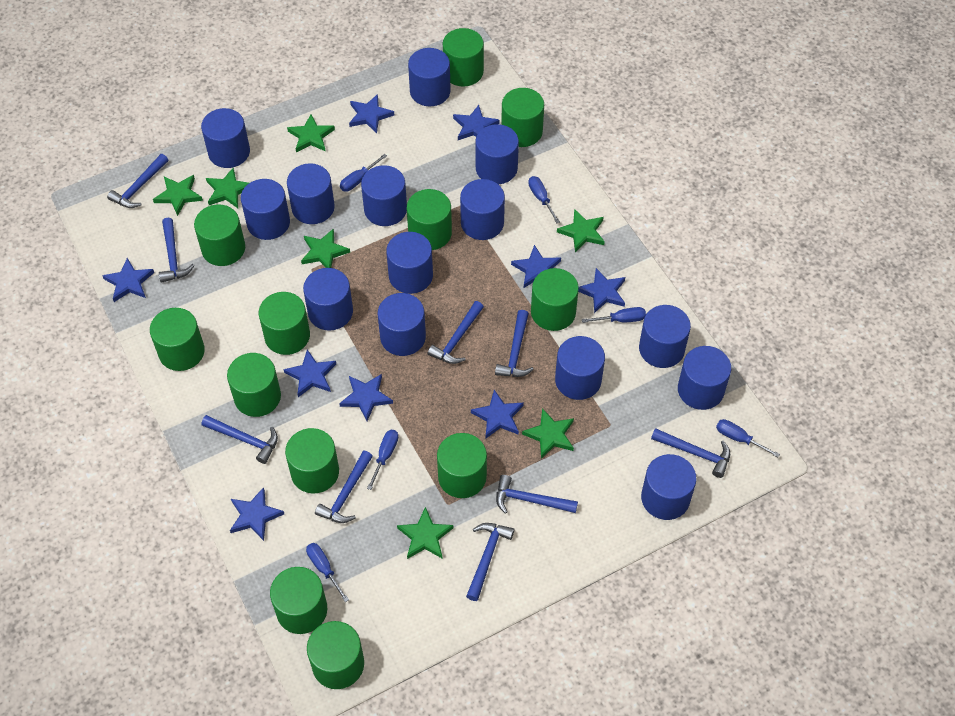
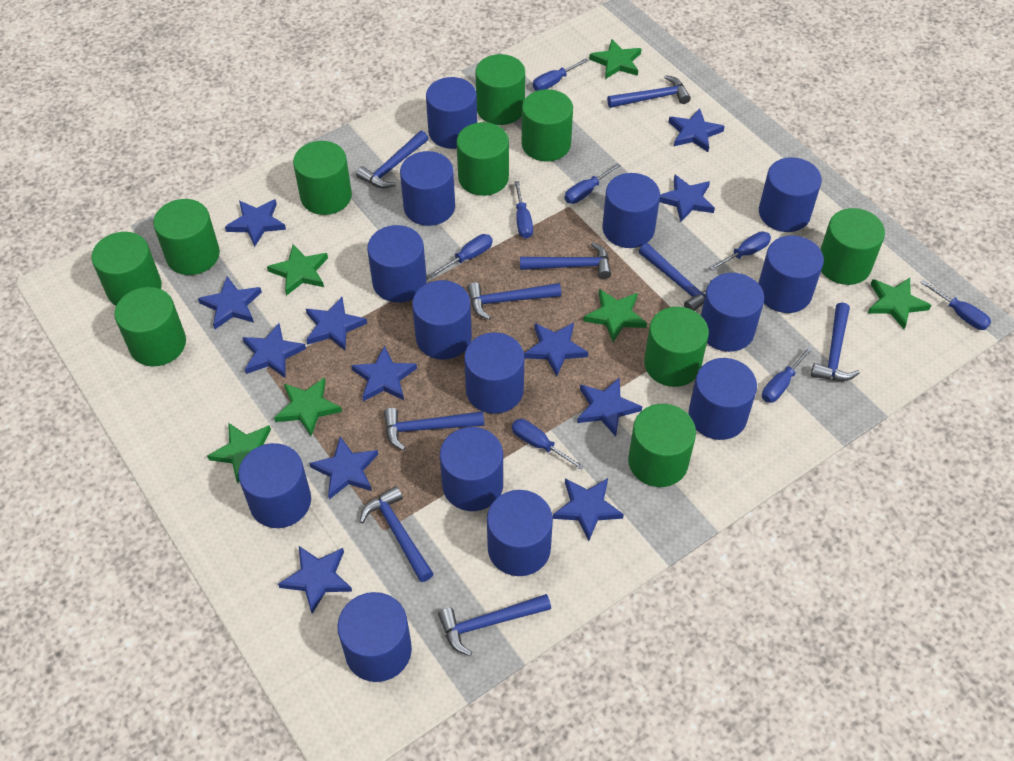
blue screwdriver: [306,543,349,602] [340,154,387,191] [367,430,398,490] [528,176,560,223] [582,307,646,323] [716,419,780,457] = 6 -> [429,234,493,278] [512,419,584,470] [514,181,533,239] [533,58,589,91] [565,163,621,204] [709,231,771,271] [762,346,813,403] [921,280,991,330] = 8
blue star: [102,258,154,302] [230,487,284,541] [283,349,336,397] [339,374,393,421] [349,94,394,133] [453,105,500,140] [471,390,524,438] [511,245,561,288] [578,268,625,313] = 9 -> [198,276,262,329] [225,199,286,247] [242,323,306,378] [278,546,352,614] [306,297,367,350] [310,437,378,499] [351,346,417,401] [524,322,588,376] [553,478,624,541] [577,377,642,437] [659,175,715,222] [669,108,725,152] = 12
green cylinder: [150,308,205,371] [194,205,245,266] [227,353,281,417] [259,292,310,355] [270,567,327,634] [285,428,339,493] [307,621,364,689] [407,189,452,250] [437,433,487,498] [443,28,484,86] [501,88,544,147] [531,268,579,331] = 12 -> [92,232,162,306] [114,287,186,366] [153,199,220,275] [293,141,352,215] [457,122,509,196] [475,54,525,125] [522,89,573,162] [628,404,696,487] [644,307,709,387] [820,208,885,285] = 10
green star: [153,175,203,216] [206,168,249,208] [287,115,335,153] [301,228,350,268] [397,507,453,559] [522,408,574,459] [557,209,605,252] = 7 -> [207,423,271,483] [267,244,328,296] [274,377,342,436] [583,289,647,342] [589,39,641,79] [868,278,931,329] = 6

